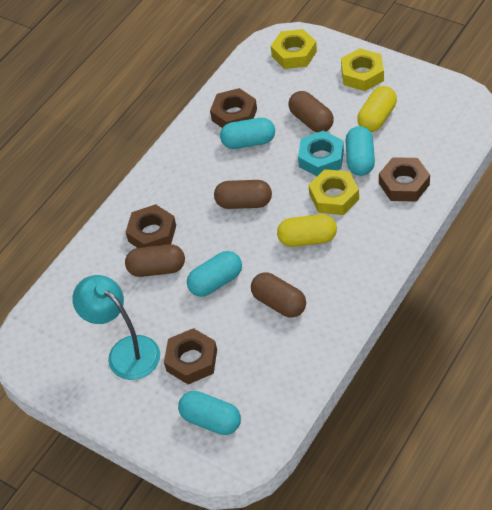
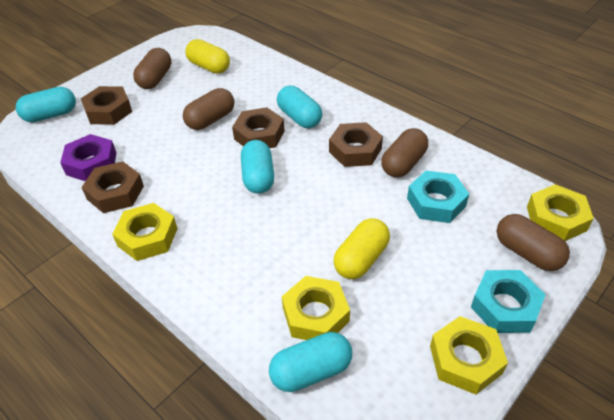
purple nut: none = 0 -> [60,134,116,181] = 1
turquoise lamp: [72,275,160,380] = 1 -> none = 0
turquoise nut: [298,130,344,176] = 1 -> [407,171,469,223] [471,270,546,333] = 2
yellow nut: [271,29,317,69] [309,169,359,215] [341,48,384,91] = 3 -> [112,203,178,261] [282,276,350,340] [430,316,508,395] [527,184,594,241] = 4

